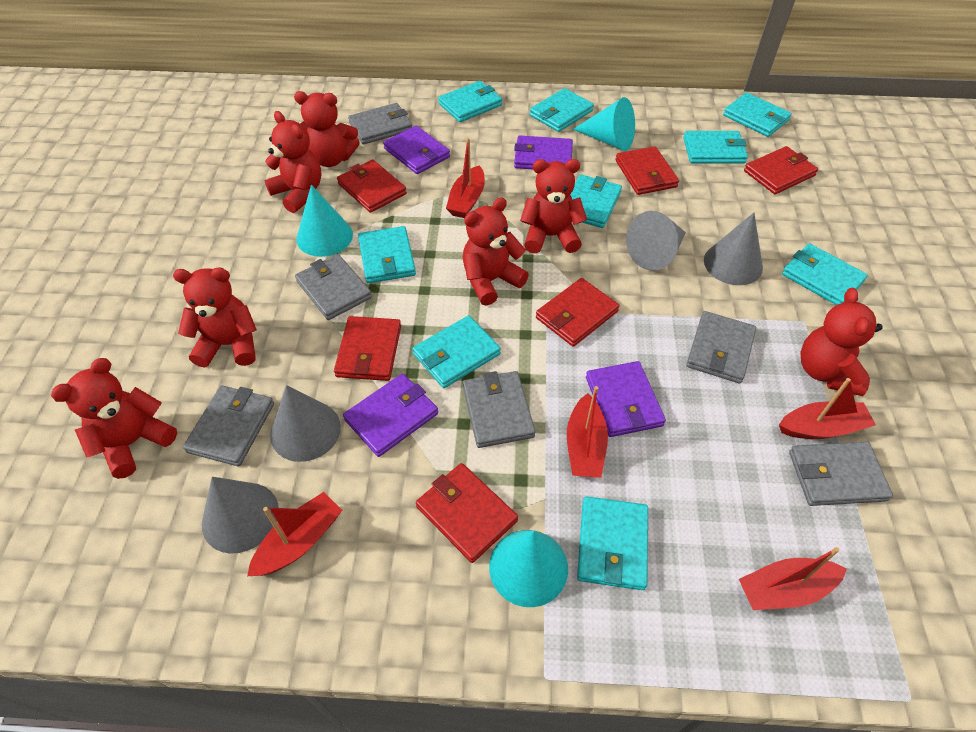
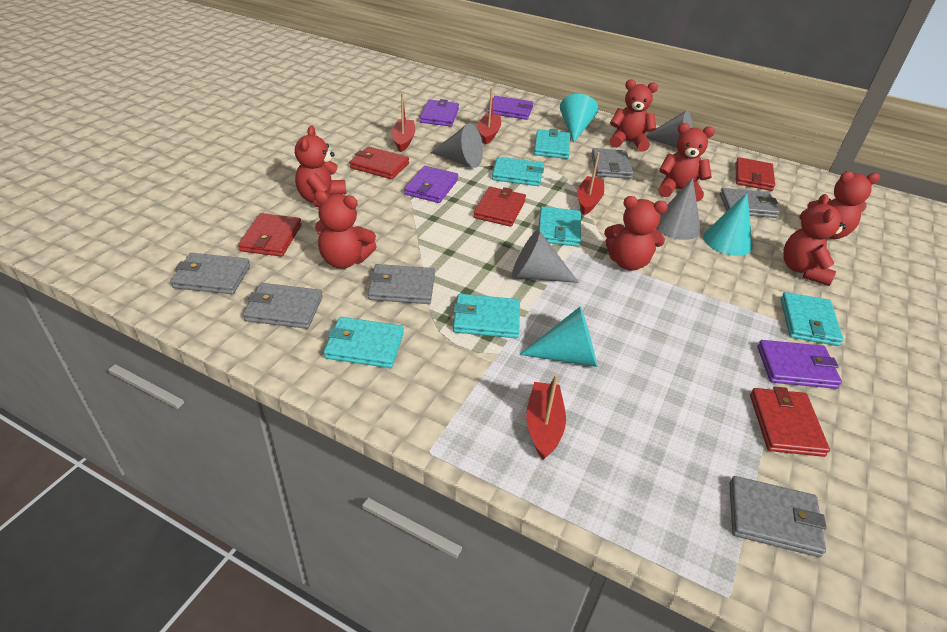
red boat: [247,492,342,576] [446,138,485,218] [567,386,608,478] [739,547,847,610] [779,378,876,439] = 5 -> [391,93,415,152] [478,87,501,144] [526,374,566,460] [577,152,604,215] = 4
red wallet: [334,316,401,381] [337,160,407,213] [416,463,518,563] [536,278,619,347] [615,146,679,195] [744,146,818,194] = 6 -> [238,213,302,257] [350,146,409,179] [473,187,526,227] [736,157,775,191] [750,387,830,457] = 5
turquoise wallet: [358,226,416,283] [412,316,501,388] [438,81,502,122] [530,88,594,132] [570,174,622,228] [577,496,648,590] [683,131,748,163] [723,92,792,137] [782,243,868,305] = 9 -> [324,317,404,368] [453,294,520,338] [492,157,544,186] [534,129,570,159] [539,206,581,247] [781,292,843,346] = 6

